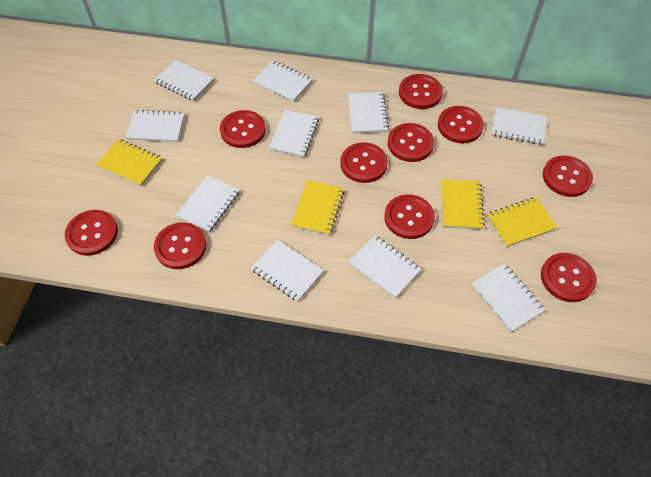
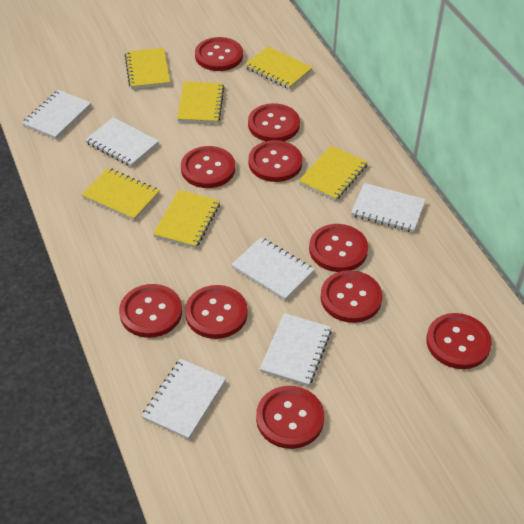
white notebook: [126,110,185,142] [154,60,214,101] [176,175,240,233] [251,240,324,302] [253,60,312,102] [269,110,319,157] [348,92,389,134] [349,235,421,298] [472,264,545,332] [491,107,547,145] = 10 -> [22,90,91,139] [85,117,159,167] [142,359,226,440] [231,237,315,301] [260,313,332,386] [351,183,426,232] = 6
yellow notebook: [96,139,162,186] [291,180,344,235] [442,179,485,230] [487,197,557,247] = 4 -> [81,168,160,221] [125,48,170,89] [153,190,220,248] [177,81,225,124] [245,46,313,89] [299,146,368,201] = 6

